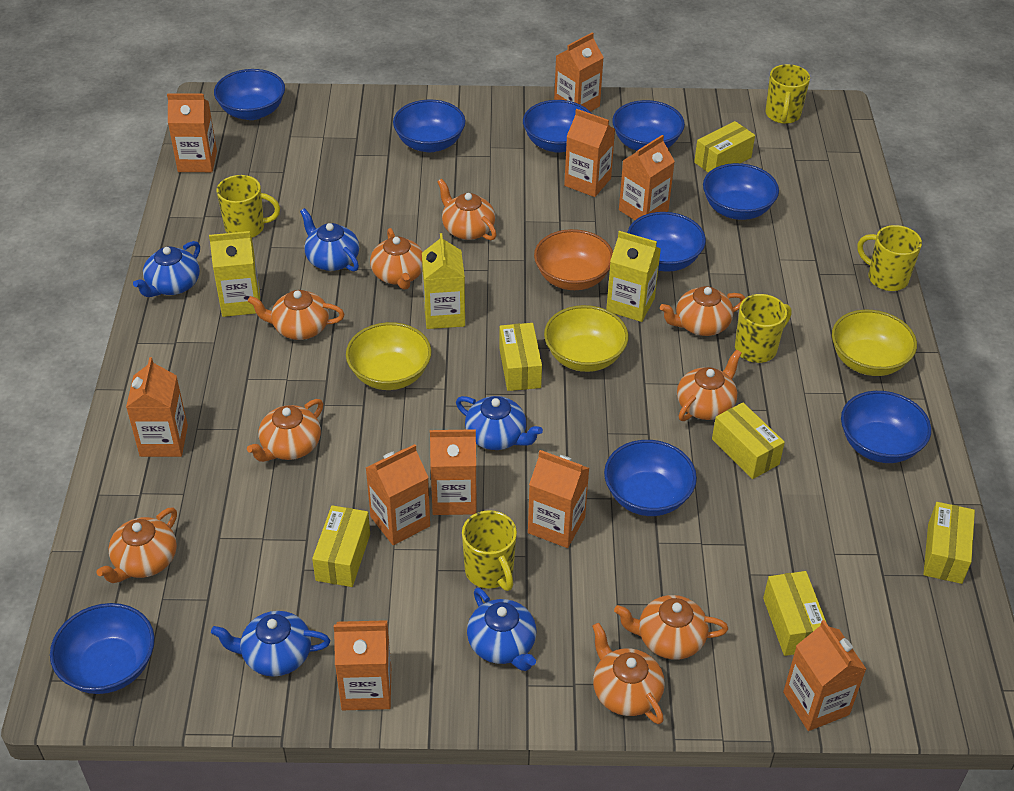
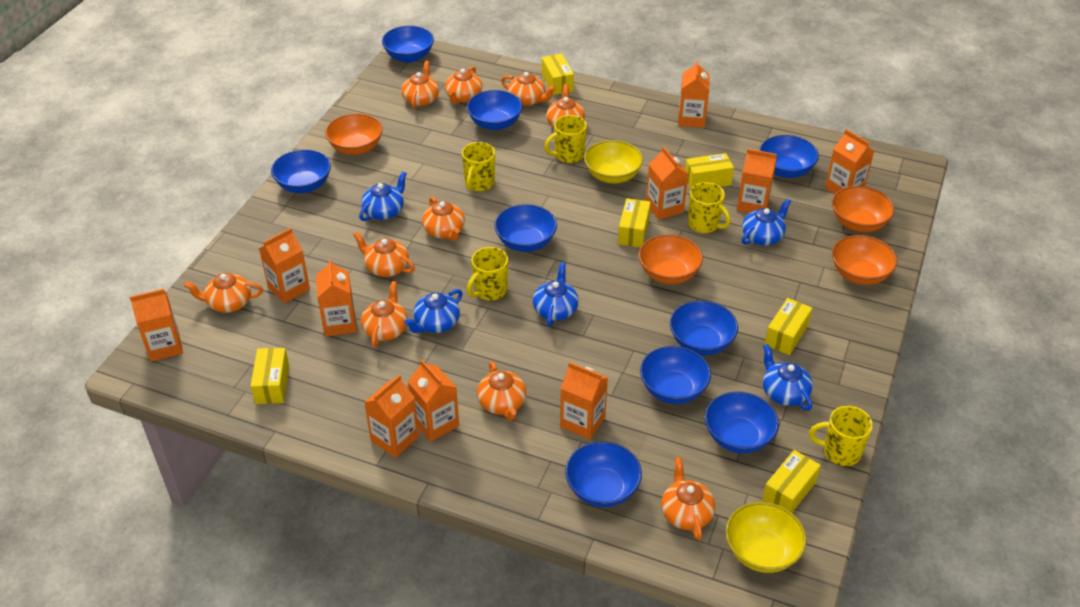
orange bowl: [534,229,613,290] = 1 -> [325,113,383,155] [639,234,703,284] [832,186,894,232] [832,235,897,285] = 4
orange teapot: [97,507,177,583] [247,399,323,462] [248,290,344,340] [370,228,423,290] [437,179,497,240] [592,623,665,724] [614,595,728,660] [660,286,745,336] [677,350,742,421] = 9 -> [184,273,263,313] [353,232,415,277] [361,281,408,347] [401,60,439,109] [422,196,465,241] [445,66,483,104] [477,361,526,421] [501,72,556,106] [546,84,585,128] [661,457,715,540] = 10
yellow bowl: [346,322,432,390] [544,305,628,372] [832,310,917,376] = 3 -> [584,140,643,184] [726,502,807,573] = 2
yellow carton: [209,231,260,317] [422,233,465,329] [606,231,661,322] = 3 -> none = 0

